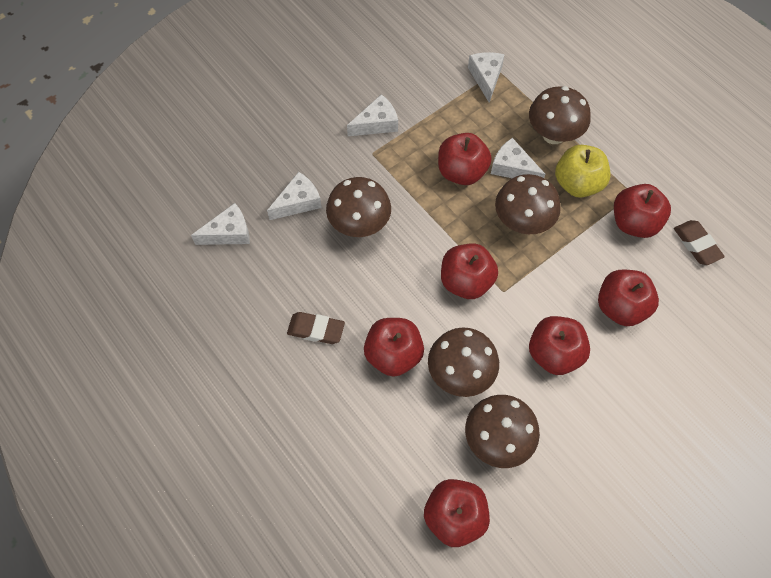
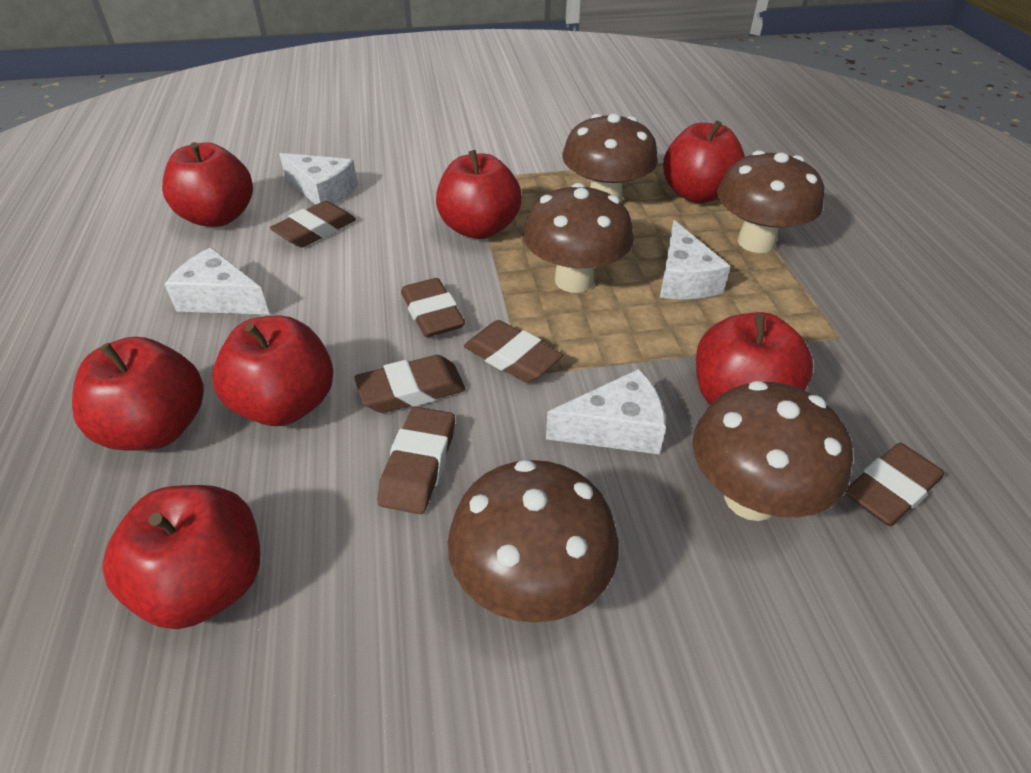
brown eraser: [287,312,345,344] [674,220,725,265] = 2 -> [270,201,356,247] [354,355,466,413] [378,407,455,514] [401,278,465,337] [464,320,563,383] [845,443,944,526] = 6
white cheese: [191,203,250,245] [267,172,322,220] [347,94,398,136] [468,52,505,103] [491,138,545,178] = 5 -> [164,247,270,315] [279,153,358,205] [546,369,666,454] [660,220,730,299] = 4
yellow apple: [555,145,610,198] = 1 -> none = 0

